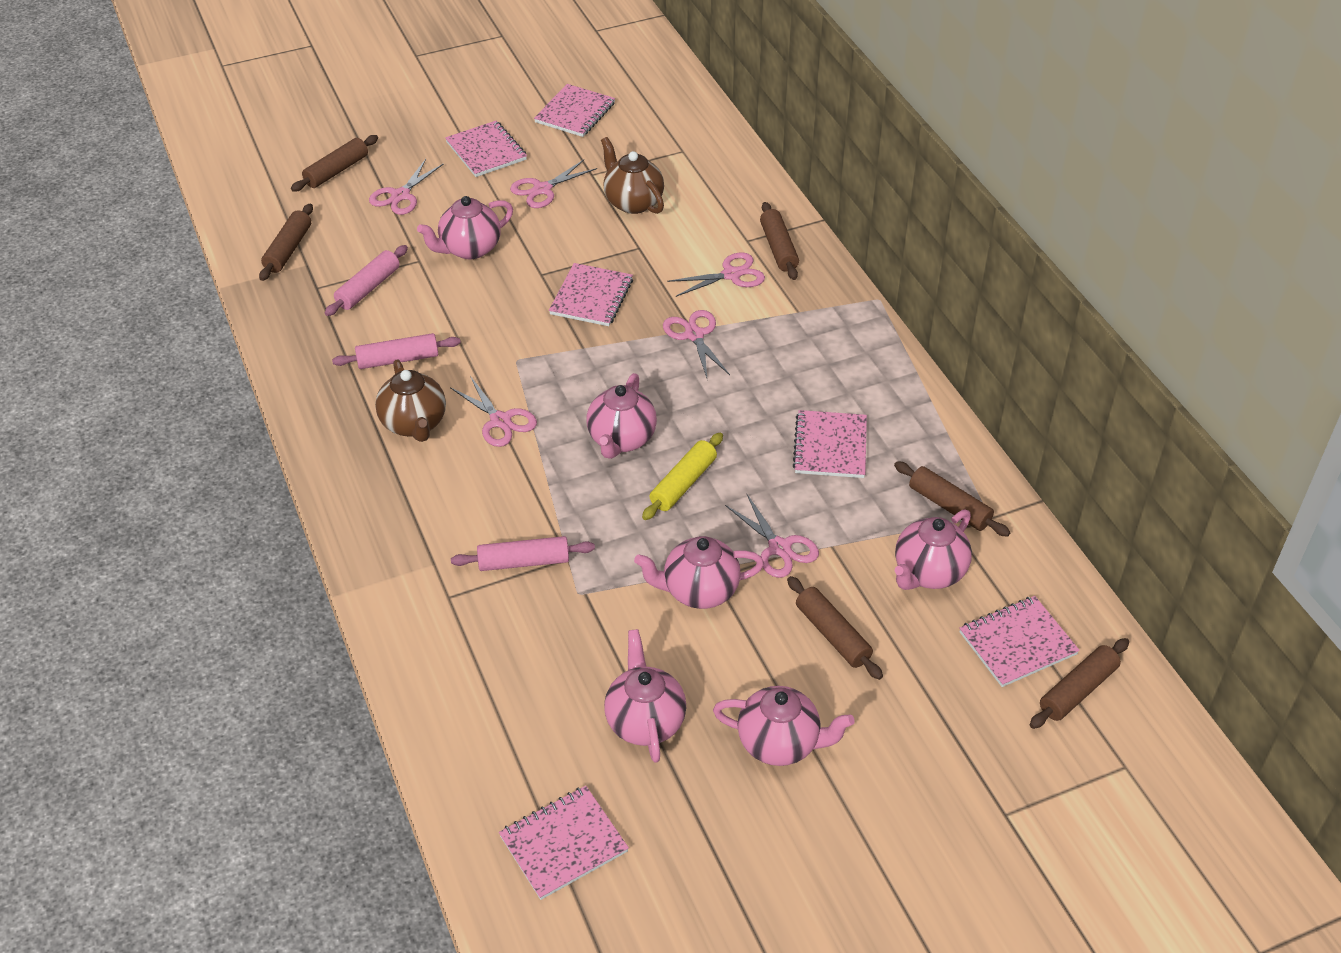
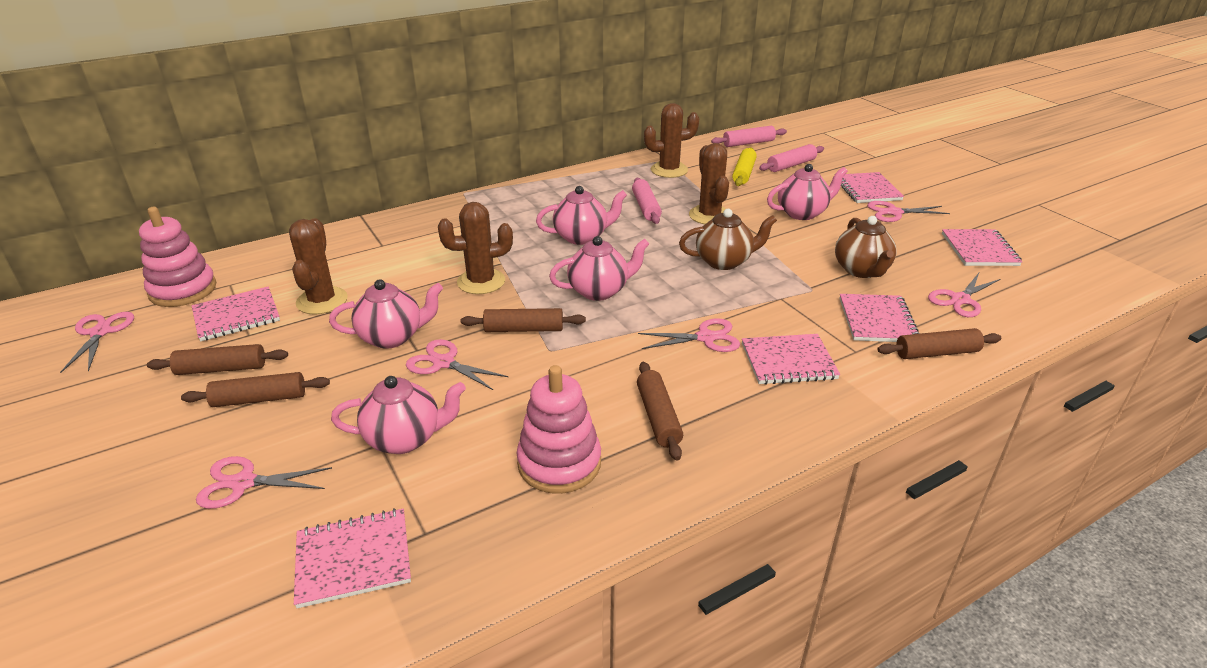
brown cactus: none = 0 -> [289,218,348,315] [438,202,513,294] [644,103,699,178] [689,143,729,224] = 4
brown rolling pin: [259,204,313,281] [291,135,378,192] [760,202,799,280] [787,576,883,680] [894,461,1010,537] [1030,638,1129,729] = 6 -> [147,344,288,375] [181,372,330,407] [461,308,586,332] [637,362,683,460] [877,328,1001,359] = 5
pink stacking toy: none = 0 -> [139,207,216,307] [516,365,601,494] = 2
pink teapot: [417,196,513,259] [586,373,657,459] [604,629,686,763] [634,536,764,609] [713,686,855,766] [895,510,972,590] = 6 -> [329,279,443,349] [331,376,466,454] [536,186,627,245] [549,236,649,301] [767,164,848,220] = 5

